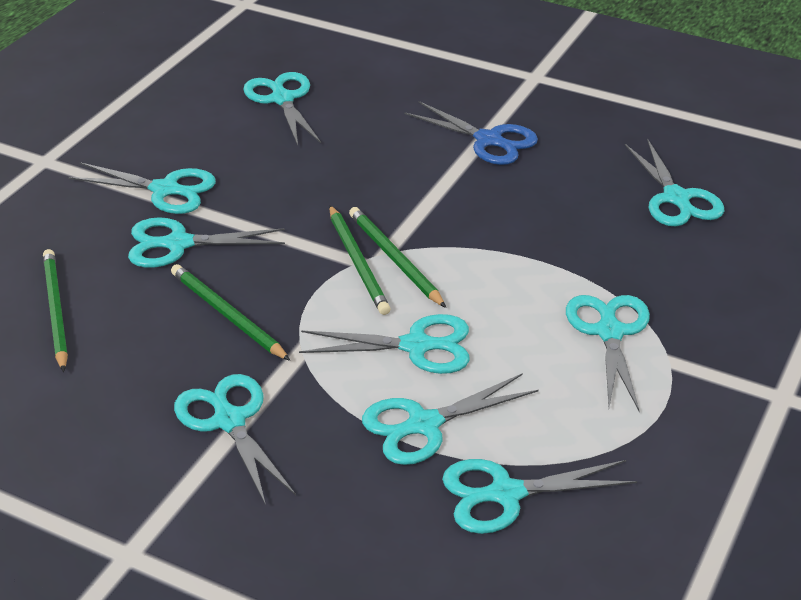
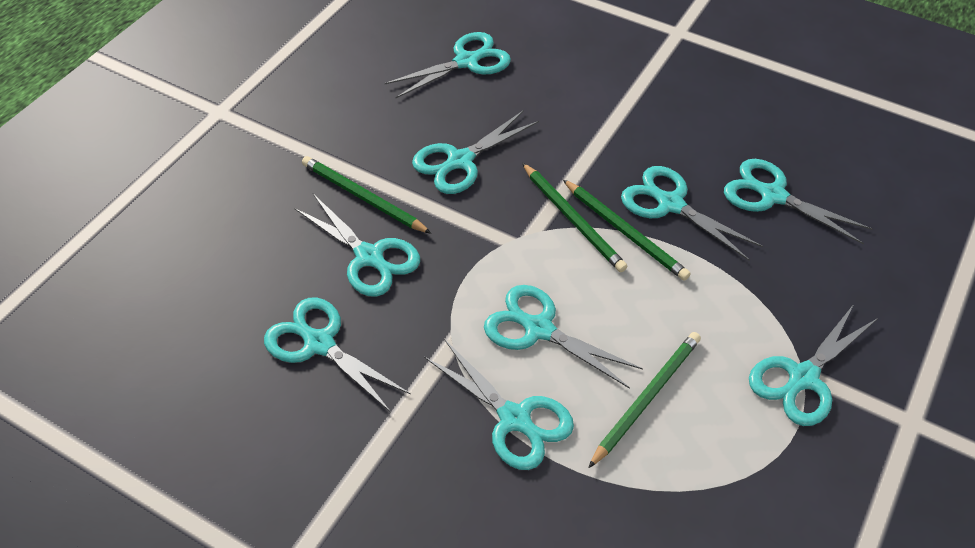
blue scissors: [405,101,538,165] = 1 -> none = 0

